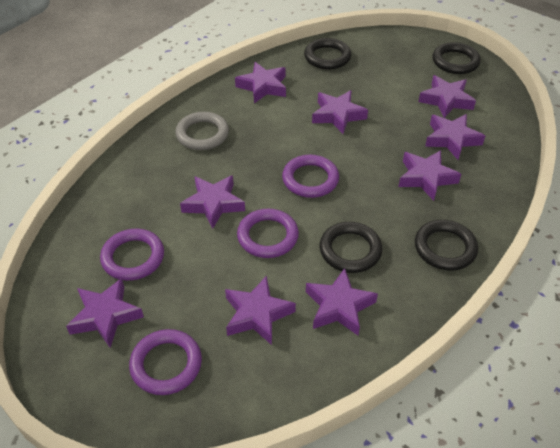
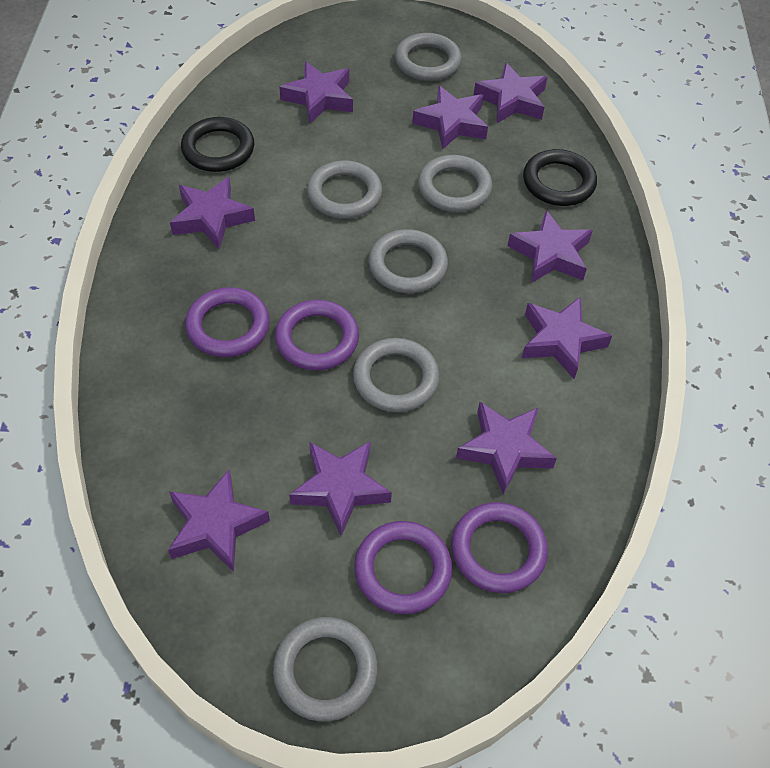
black ring: [304,38,351,69] [320,222,382,273] [415,220,478,271] [432,42,481,74] = 4 -> [181,117,254,172] [523,149,597,206] = 2
grey ring: [175,112,229,150] = 1 -> [273,617,378,722] [307,160,382,219] [353,338,439,412] [369,229,448,293] [395,33,462,81] [418,155,492,212] = 6

